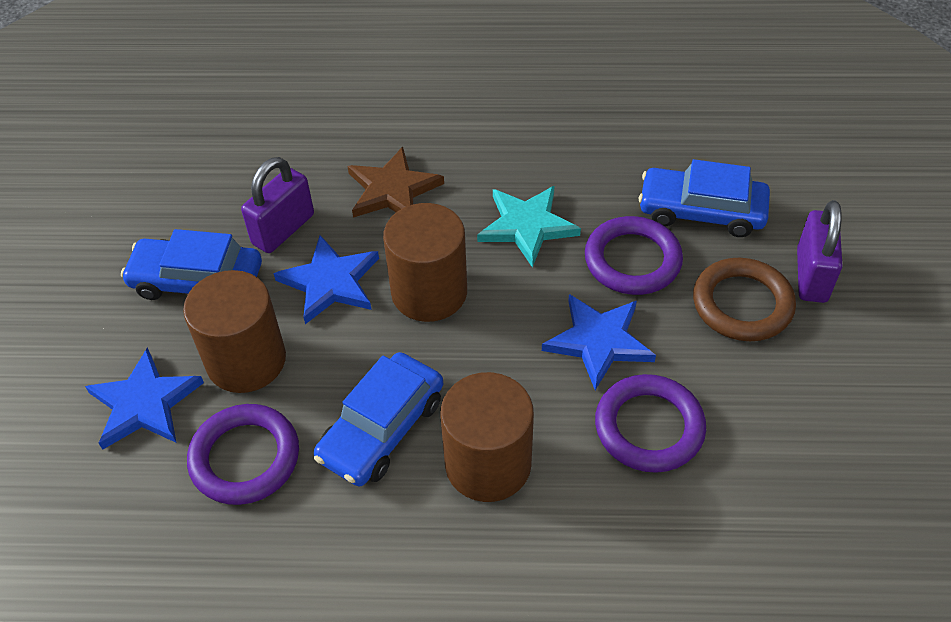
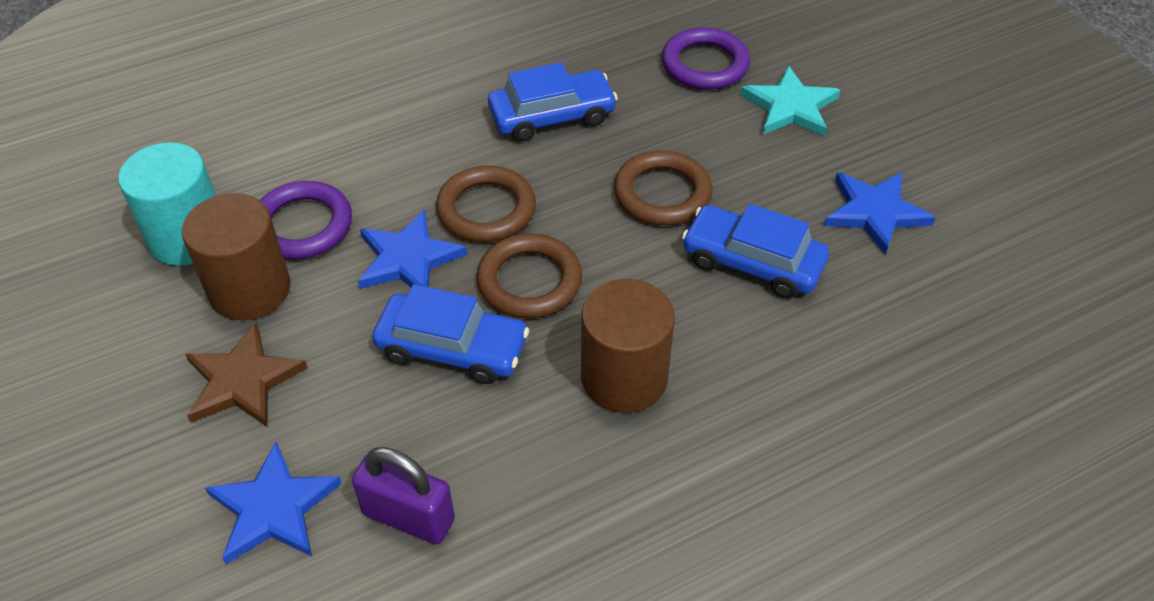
brown cylinder: [183,270,286,393] [383,203,467,322] [440,372,534,502] = 3 -> [182,193,290,320] [581,279,675,413] = 2
brown ring: [693,258,796,341] = 1 -> [436,166,536,242] [477,233,582,319] [614,150,713,226] = 3
purple padlock: [241,157,314,253] [797,200,843,303] = 2 -> [352,447,455,544] = 1
purple ring: [187,404,299,505] [585,216,683,295] [595,374,706,473] = 3 -> [260,181,352,259] [662,27,750,90] = 2
turquoise cylinder: none = 0 -> [118,142,216,266] = 1

